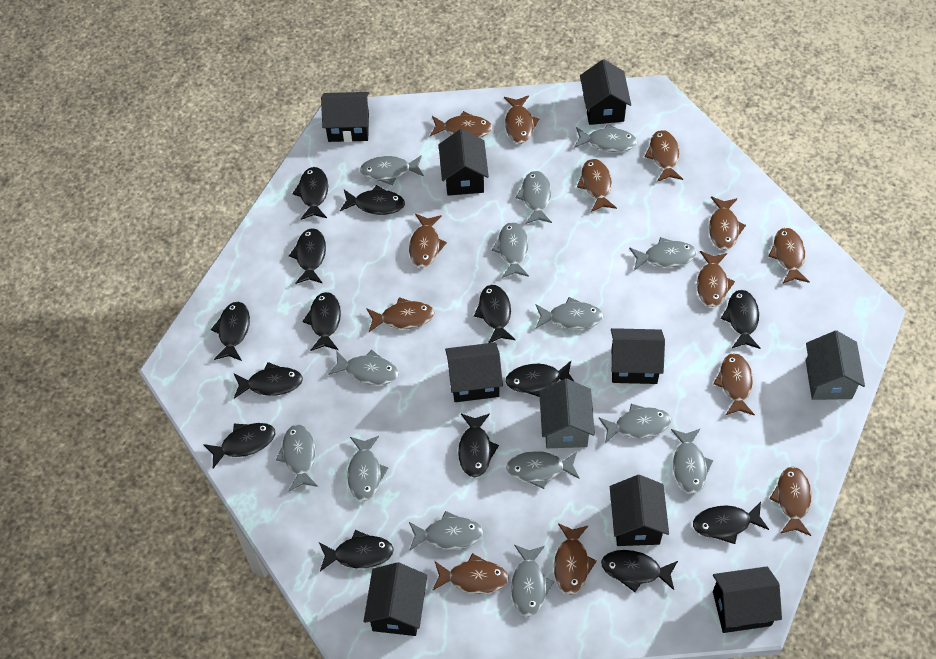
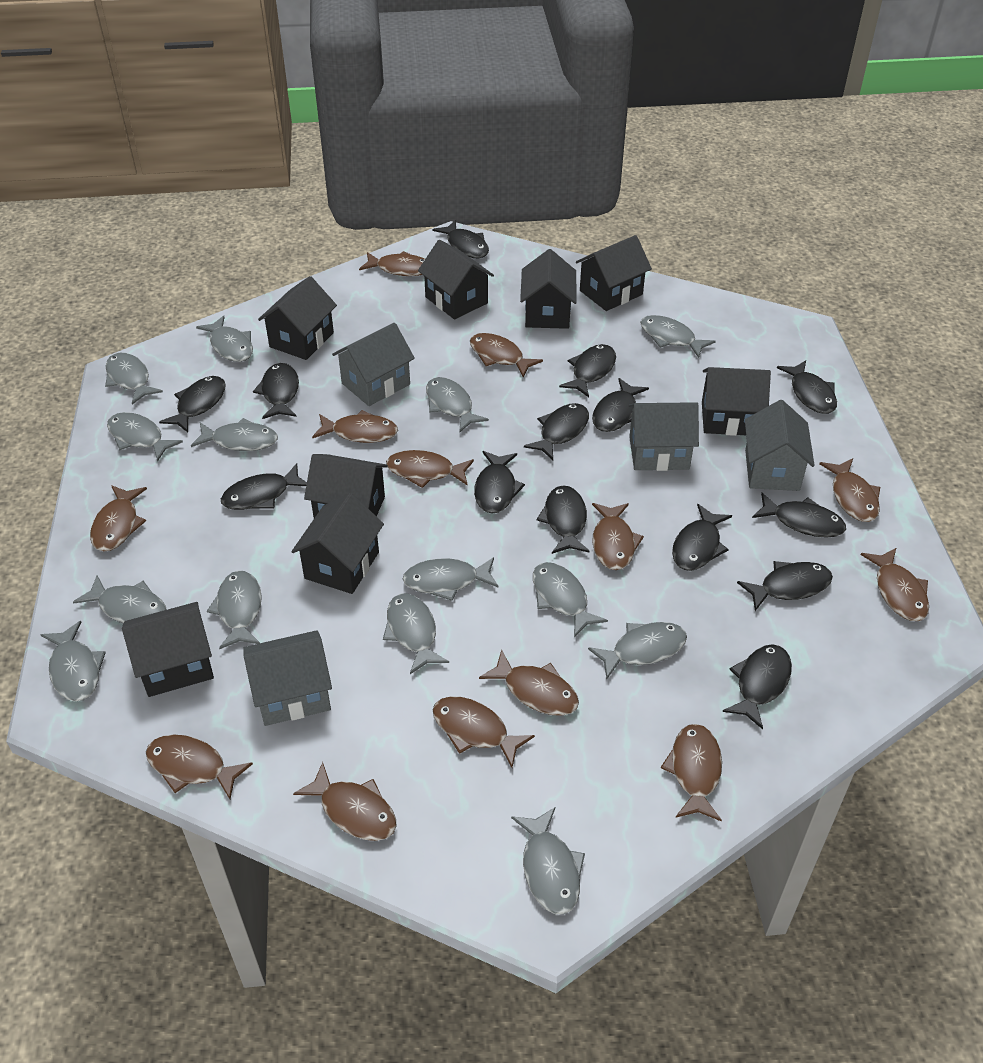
grey house: [539,379,595,448] [806,331,865,400] = 2 -> [243,630,332,726] [332,323,415,406] [629,402,699,471] [745,400,815,491] = 4

